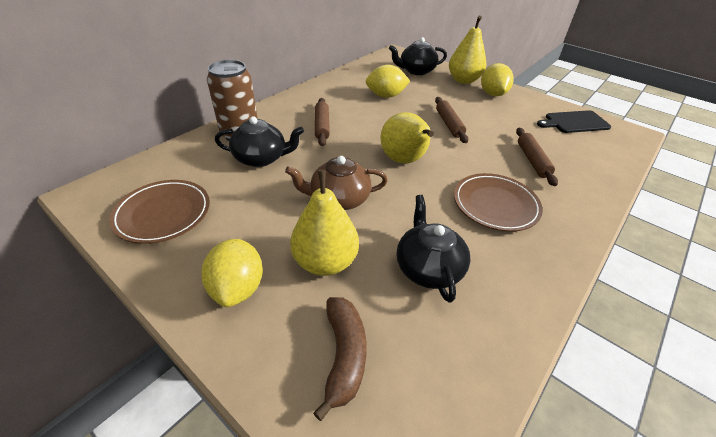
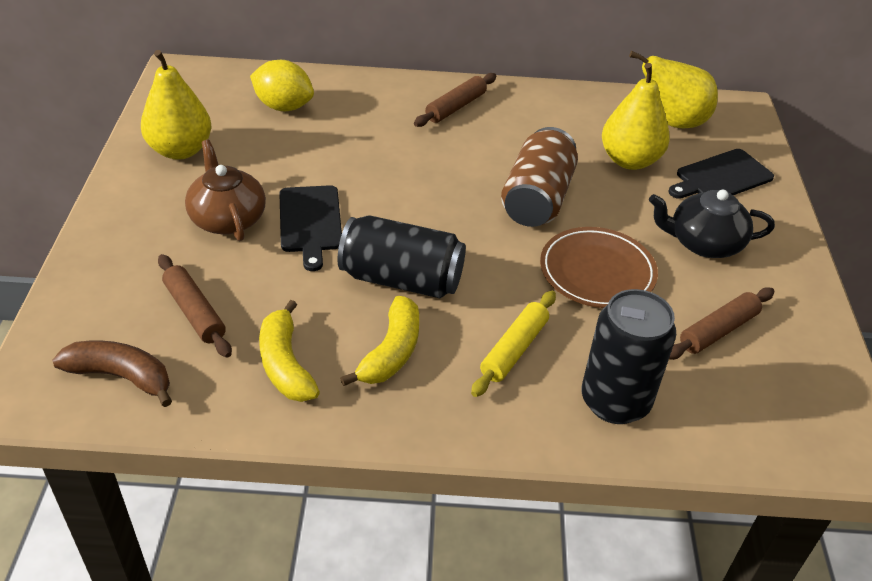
black can: none = 0 -> [338,215,466,298] [582,289,676,424] = 2
black cutting board: [537,110,611,133] = 1 -> [279,185,342,271] [668,149,774,199] = 2
black teapot: [215,116,304,167] [389,37,447,75] [397,195,470,303] = 3 -> [649,190,775,258] = 1
brown plate: [109,180,210,244] [454,173,543,232] = 2 -> [540,227,658,308] = 1
yellow banana: none = 0 -> [259,300,320,402] [340,296,419,386] = 2
yellow lemon: [201,239,263,307] [365,65,410,98] [481,63,514,96] = 3 -> [250,60,314,111] = 1
yellow rolling pin: none = 0 -> [471,291,556,397] = 1

